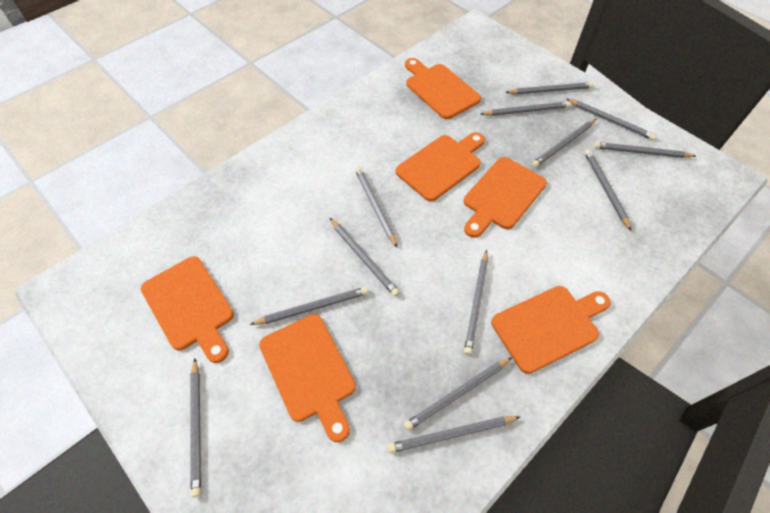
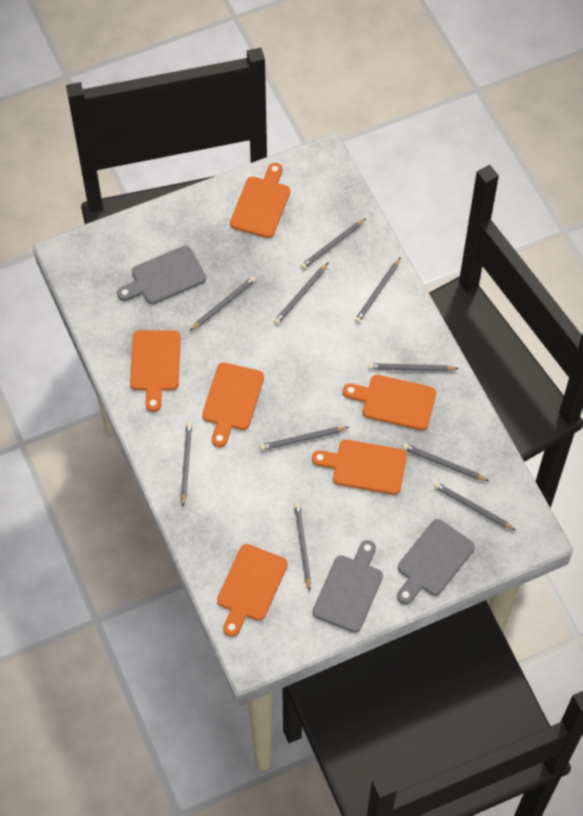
grey cutting board: none = 0 -> [117,246,206,304] [313,540,383,633] [397,519,475,604] = 3
grey pencil: [190,359,201,497] [250,287,368,325] [330,218,400,297] [355,167,397,247] [387,416,520,453] [404,357,512,431] [464,250,488,355] [481,101,571,116] [505,82,594,94] [532,119,596,167] [567,99,657,140] [584,149,632,231] [594,142,695,158] = 13 -> [181,422,192,507] [190,276,256,331] [260,427,349,450] [274,262,329,324] [294,503,311,591] [301,218,366,269] [355,257,401,323] [369,363,459,371] [403,444,489,481] [433,482,516,530] = 10

